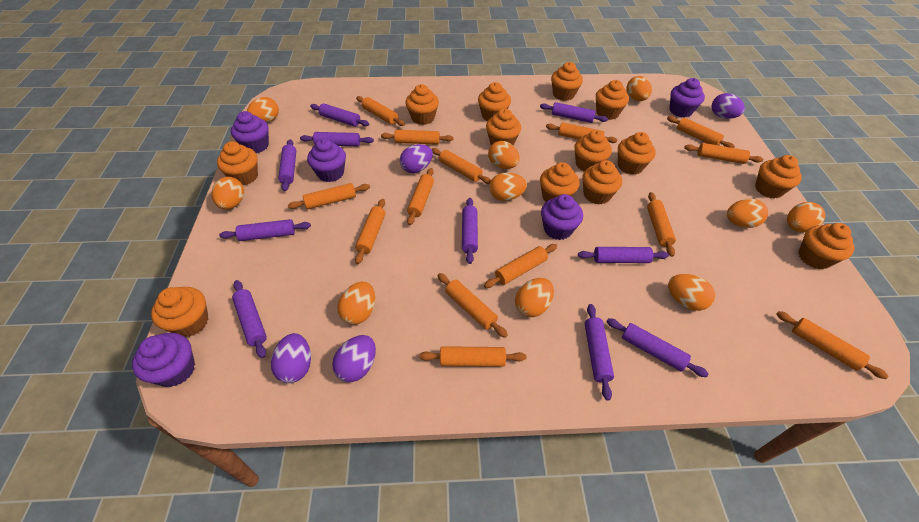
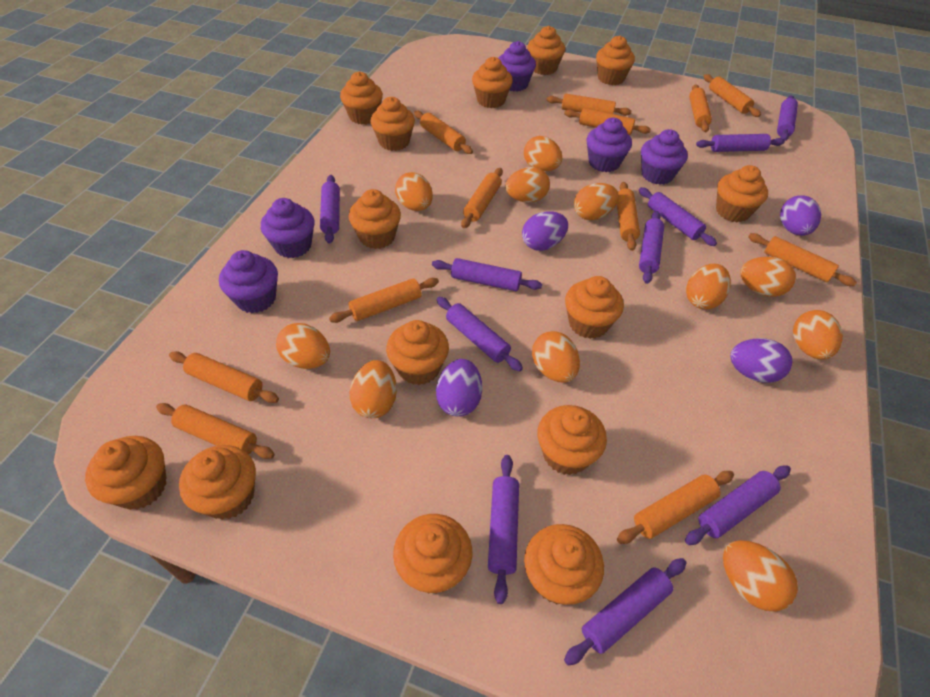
orange cupcake: [151,287,209,337] [217,141,258,185] [405,84,439,125] [478,82,511,121] [486,109,521,145] [540,162,580,202] [551,62,583,101] [574,130,612,171] [582,160,622,205] [596,80,629,120] [618,132,656,175] [755,155,802,198] [798,223,854,269] = 13 -> [85,436,166,510] [179,445,256,520] [340,72,383,125] [349,189,401,249] [370,97,415,151] [386,320,449,385] [393,514,472,594] [472,57,513,108] [524,524,604,605] [527,26,565,75] [537,405,607,475] [565,276,624,339] [596,36,635,85] [716,165,768,222] = 14
orange egg: [212,177,244,210] [247,97,279,123] [338,282,375,325] [488,141,520,169] [489,173,527,201] [515,278,554,317] [626,76,652,101] [668,274,715,311] [727,199,768,228] [787,202,826,232] = 10 -> [276,323,330,369] [350,360,397,418] [395,172,433,211] [505,167,550,203] [524,136,562,171] [532,331,580,383] [574,183,619,220] [686,264,731,309] [723,540,798,611] [740,257,796,297] [793,310,843,360] = 11
orange rolling pin: [288,183,370,209] [355,199,385,264] [356,96,405,126] [381,130,454,145] [407,168,434,225] [419,346,526,367] [432,148,491,184] [438,273,508,338] [484,244,557,288] [546,122,617,143] [647,192,676,257] [667,116,735,148] [684,143,763,164] [776,311,888,379] = 14 -> [156,403,275,459] [169,351,279,403] [329,278,439,323] [414,111,473,154] [461,168,503,228] [547,94,631,116] [564,108,651,135] [617,182,640,251] [617,471,734,544] [689,84,712,132] [703,74,761,117] [748,233,857,286] = 12

